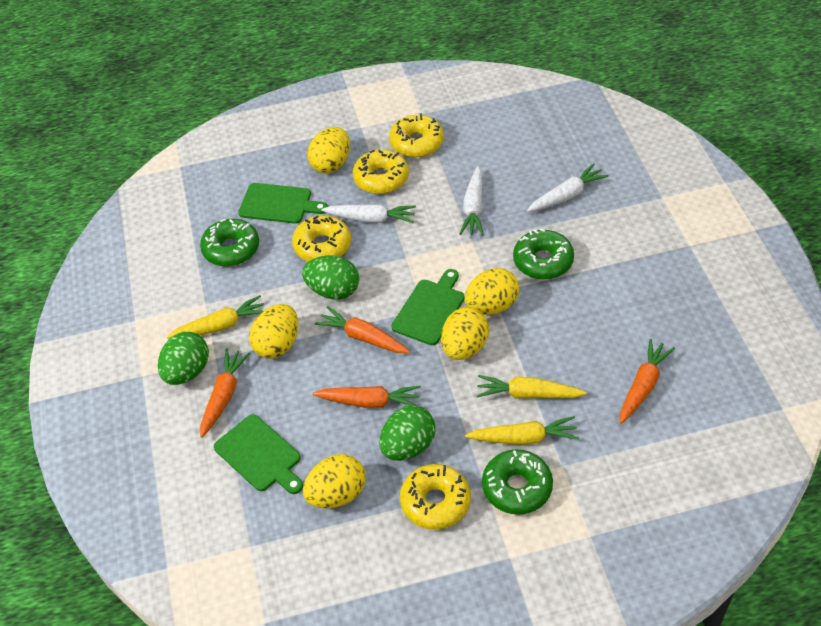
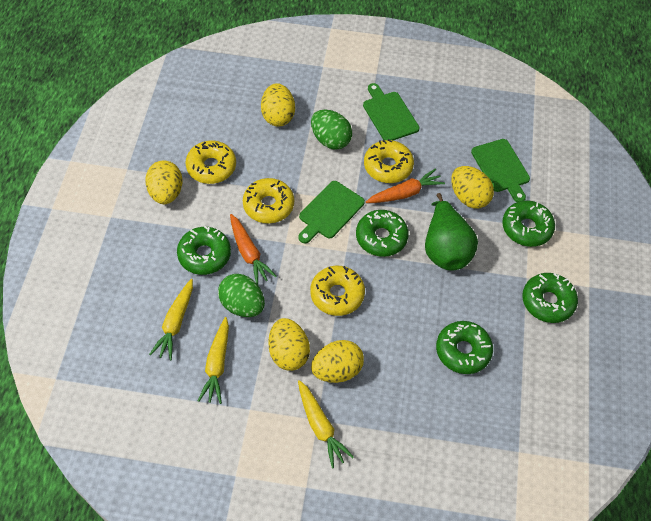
green donut: [200,219,259,267] [482,449,553,515] [513,228,574,280] = 3 -> [177,226,231,275] [356,210,409,257] [436,321,493,374] [502,201,555,247] [522,273,578,323] = 5
green egg: [158,332,209,385] [302,255,359,300] [380,405,436,461] = 3 -> [218,274,265,317] [311,110,352,150] = 2
green pear: none = 0 -> [425,193,478,271] = 1
orange carrot: [200,349,250,438] [313,386,421,408] [315,306,410,353] [620,339,675,424] = 4 -> [230,214,277,285] [366,168,445,203] = 2
white carrot: [321,204,416,223] [459,167,484,236] [527,163,609,212] = 3 -> none = 0

